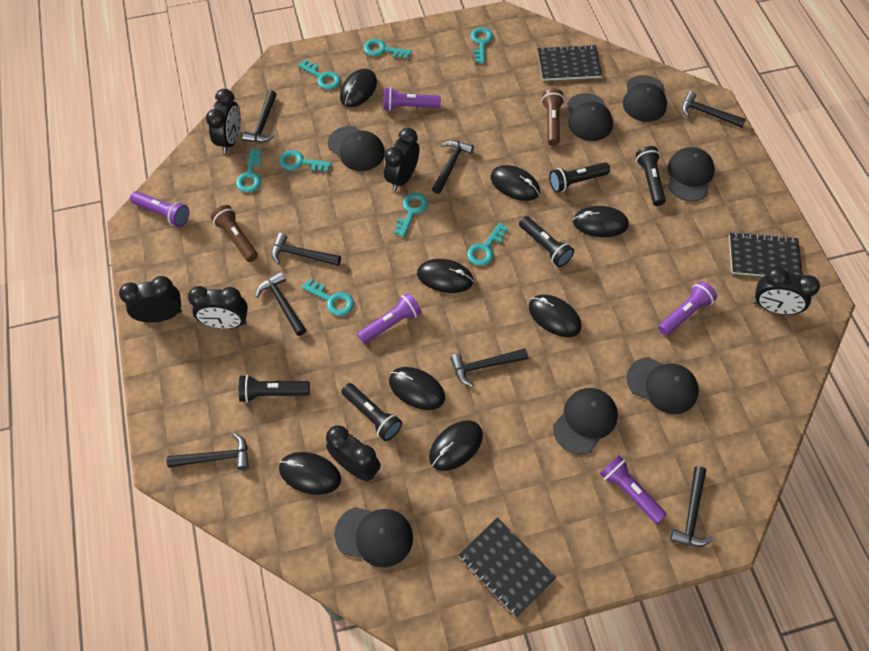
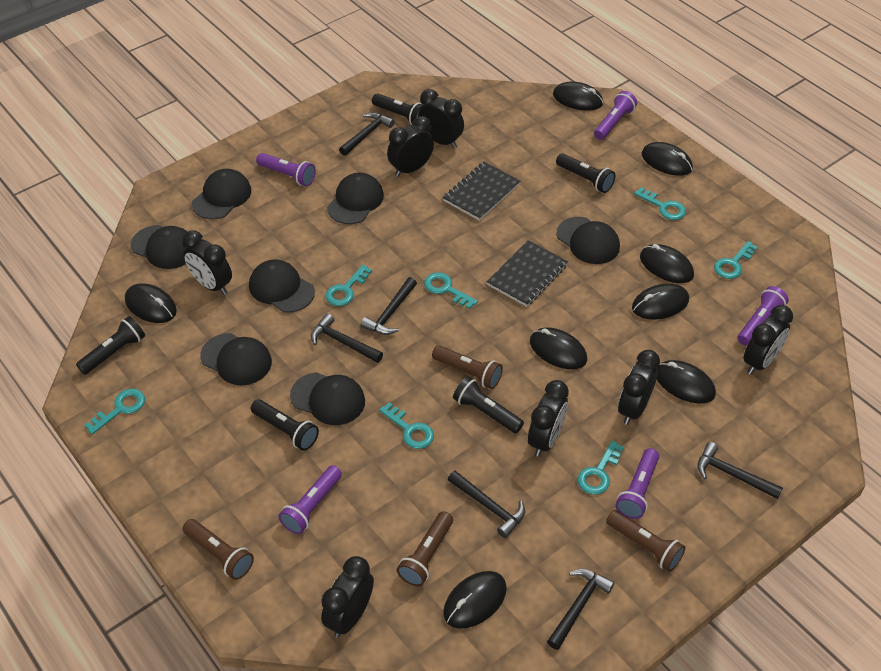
black clock: [119,276,182,323] [188,286,248,329] [206,89,241,154] [326,425,381,481] [384,128,420,191] [753,267,820,315] = 6 -> [182,230,232,295] [321,556,374,638] [387,116,434,177] [418,89,464,148] [528,380,569,457] [618,350,660,425] [743,305,793,375] = 7
black hammer: [167,433,249,470] [242,90,277,143] [256,272,306,336] [272,233,341,266] [432,140,474,194] [450,349,528,387] [670,466,713,547] [682,91,746,128] = 8 -> [311,313,383,363] [339,112,395,156] [361,277,417,335] [448,471,525,538] [547,569,615,650] [698,442,783,499] = 6
black notebook: [458,517,556,618] [537,45,602,81] [729,232,803,277] = 3 -> [443,162,520,221] [486,240,568,307] = 2
brown flashlight: [211,205,258,262] [541,89,564,146] = 2 -> [183,519,254,580] [397,511,453,586] [432,345,503,389] [606,510,685,572] = 4
turquoise key: [236,149,261,193] [279,150,332,172] [298,59,341,90] [302,279,354,316] [364,39,412,59] [394,193,428,237] [467,223,509,266] [471,27,493,63] = 8 -> [84,389,145,435] [325,265,372,306] [379,402,434,449] [424,272,478,309] [578,441,624,495] [634,187,686,220] [714,241,758,279] = 7

